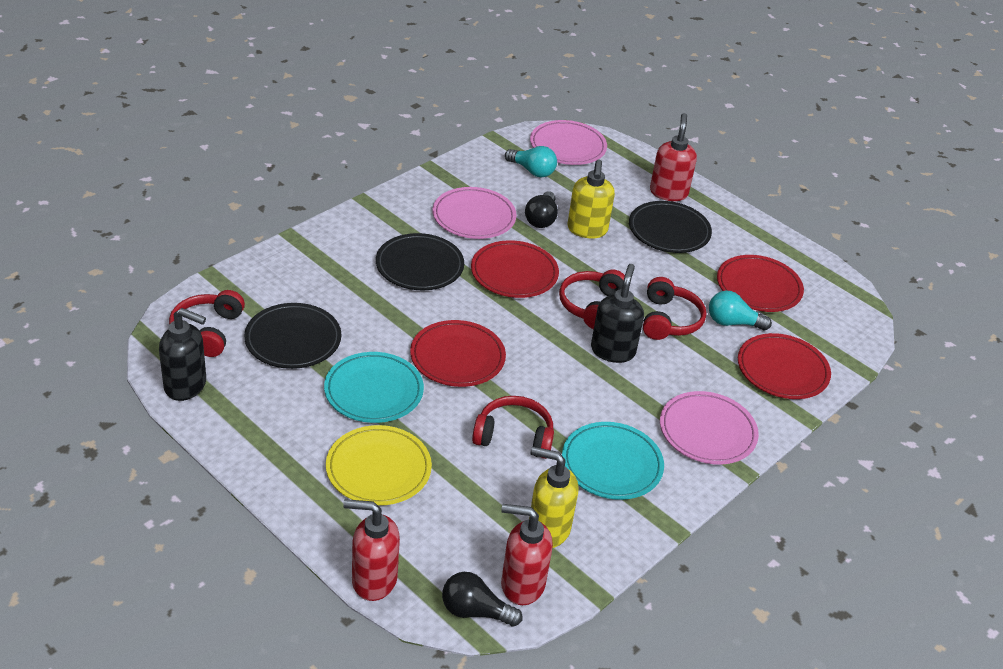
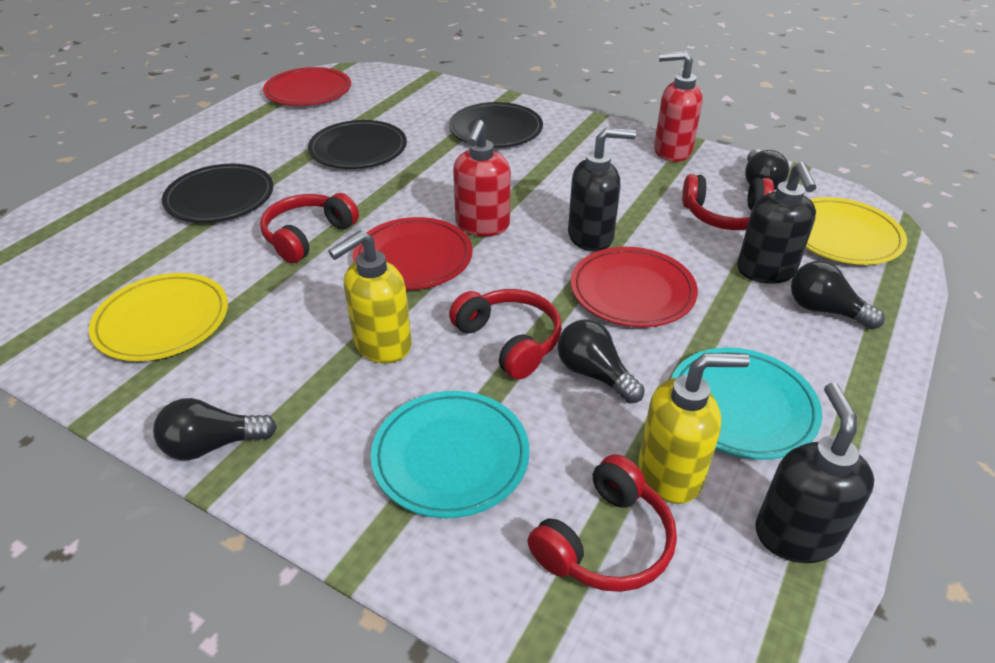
black light bulb: [442,572,522,627] [525,191,558,228] = 2 -> [153,398,277,460] [558,319,645,403] [745,149,789,190] [791,261,885,329] = 4
black soap dispenser: [159,308,206,401] [591,264,644,363] = 2 -> [568,128,636,252] [737,162,816,284] [755,382,874,563] = 3
pink plate: [433,187,517,239] [530,120,607,165] [660,391,759,465] = 3 -> none = 0
red plate: [410,320,506,387] [471,240,559,298] [717,255,804,312] [738,333,831,399] = 4 -> [263,67,351,106] [353,217,473,290] [571,247,698,327] = 3
red soap dispenser: [343,499,400,601] [501,504,553,605] [650,113,697,201] = 3 -> [453,120,511,236] [654,51,703,162] = 2
turquoise light bulb: [505,146,557,178] [709,291,772,331] = 2 -> none = 0
yellow plate: [326,425,432,505] = 1 -> [89,273,228,361] [806,197,907,265] = 2

